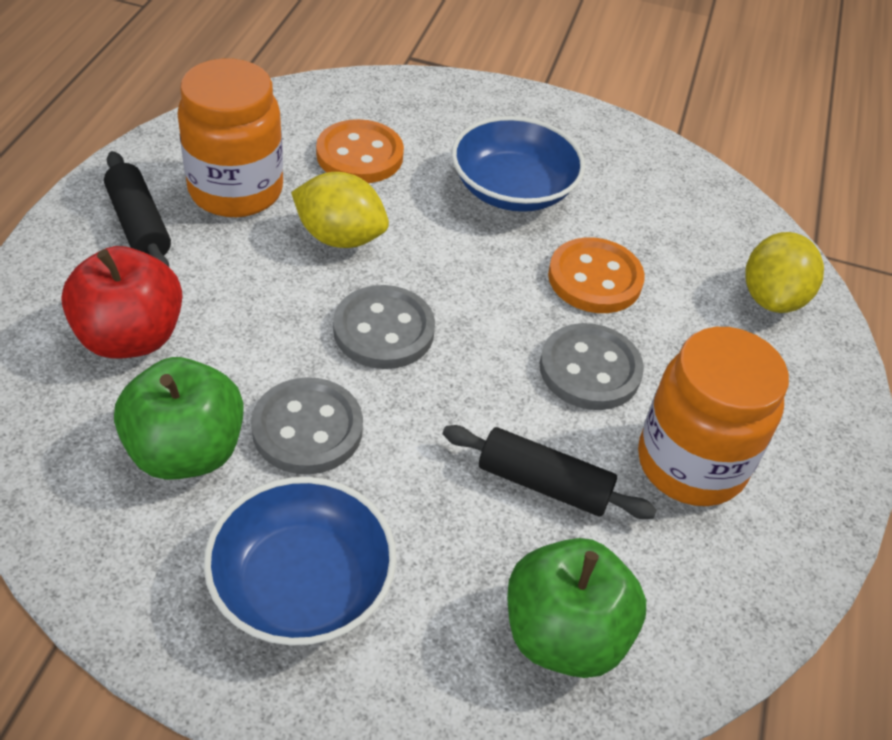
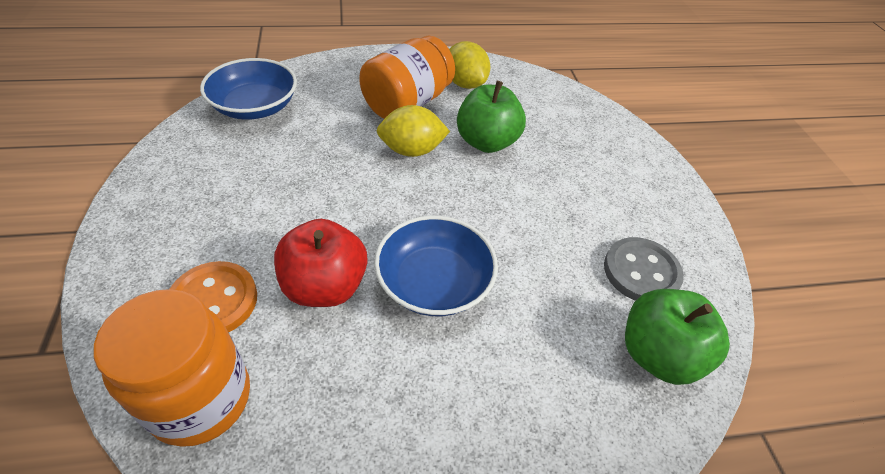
black rolling pin: [104,151,171,267] [443,425,657,519] = 2 -> none = 0
grey button: [251,377,363,475] [333,285,435,369] [540,323,644,410] = 3 -> [604,237,684,301] = 1
orange button: [316,119,404,183] [548,237,645,313] = 2 -> [170,261,257,333] = 1

